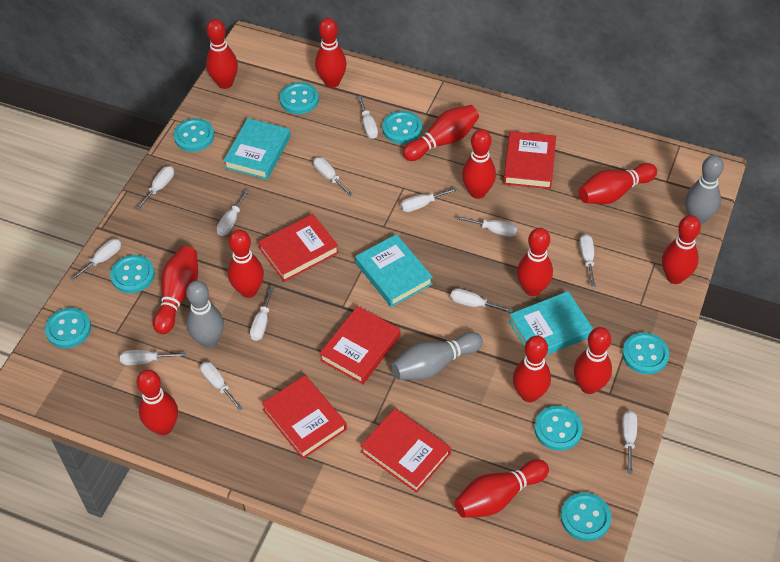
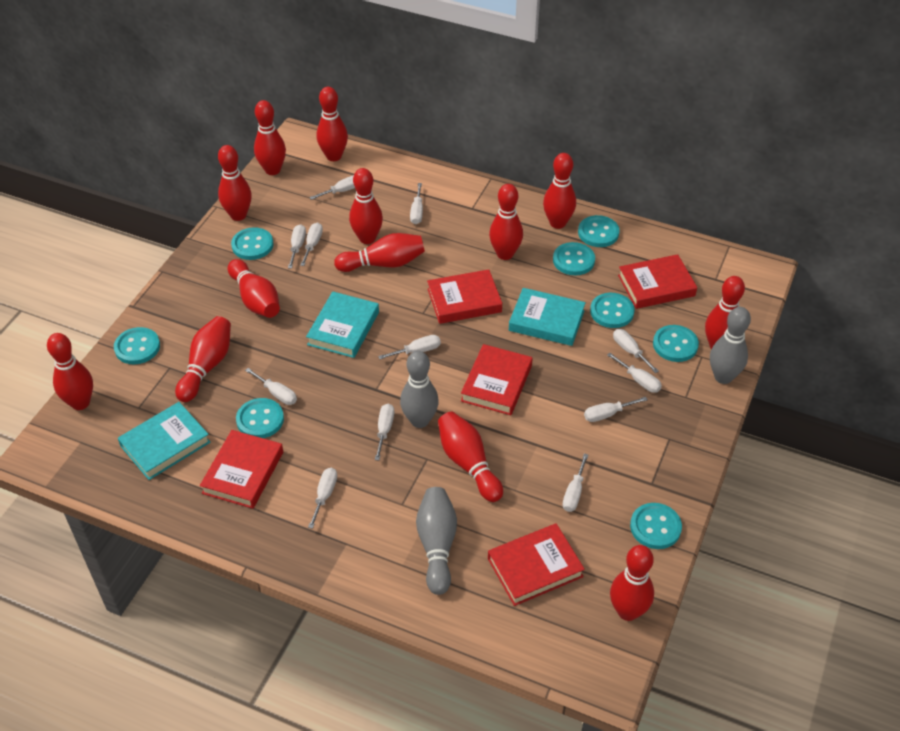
white screwdriver: [71,239,121,280] [120,350,186,365] [136,166,174,210] [200,362,242,410] [217,189,250,236] [250,286,274,341] [313,157,353,196] [358,96,378,139] [401,187,457,212] [450,288,513,313] [457,216,518,237] [579,234,596,287] [622,411,637,474] = 13 -> [245,368,297,405] [288,224,306,269] [300,223,323,266] [308,468,337,529] [309,175,355,200] [375,404,394,460] [378,335,441,359] [410,183,423,224] [562,454,588,512] [584,397,648,422] [607,353,662,393] [613,329,659,373] = 12

